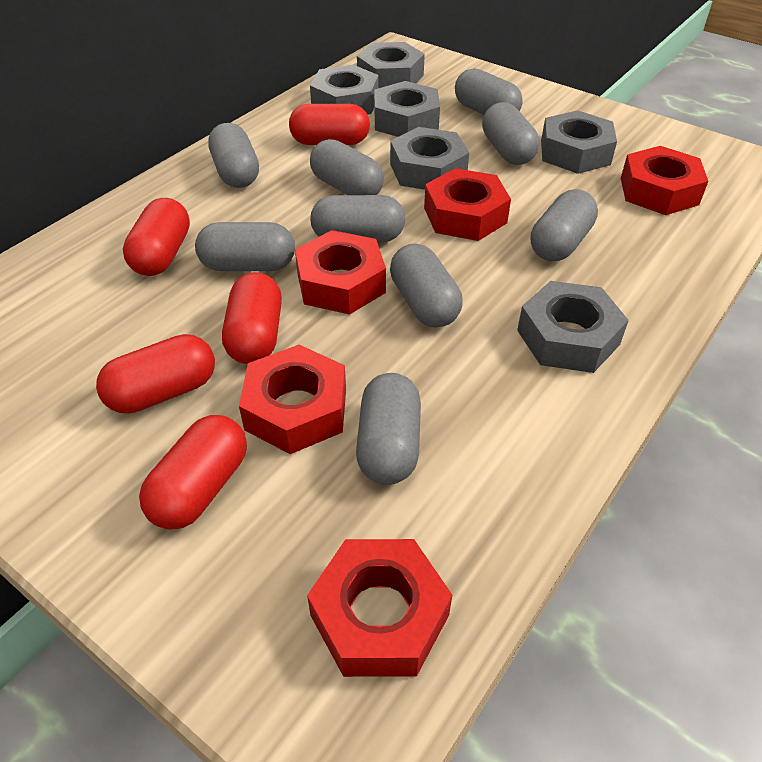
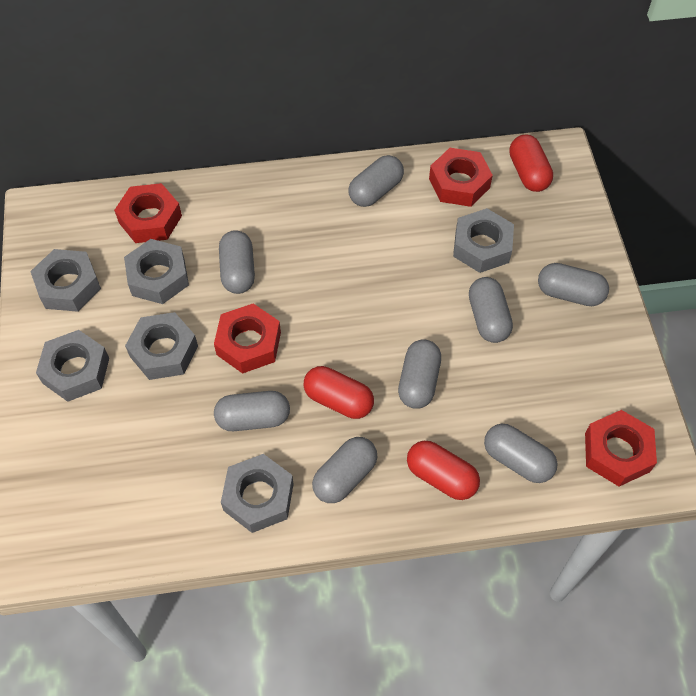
grey capsule: [195,222,295,271] [208,123,259,188] [310,139,384,195] [310,195,405,242] [356,373,421,485] [390,243,463,328] [455,68,523,115] [482,102,539,165] [531,189,598,261] = 9 -> [214,391,290,431] [219,230,255,294] [312,437,377,503] [349,155,404,207] [398,339,441,409] [469,277,513,343] [484,424,558,483] [538,263,609,306] = 8
red capsule: [96,334,215,414] [123,198,190,276] [139,415,247,530] [222,272,282,364] [289,104,370,145] = 5 -> [304,366,374,419] [407,441,480,500] [509,135,553,192] = 3
red nut: [239,345,346,454] [295,230,386,315] [307,539,452,677] [424,168,511,241] [621,146,708,215] = 5 -> [114,183,182,243] [214,303,281,374] [429,148,493,207] [585,410,657,486] = 4

